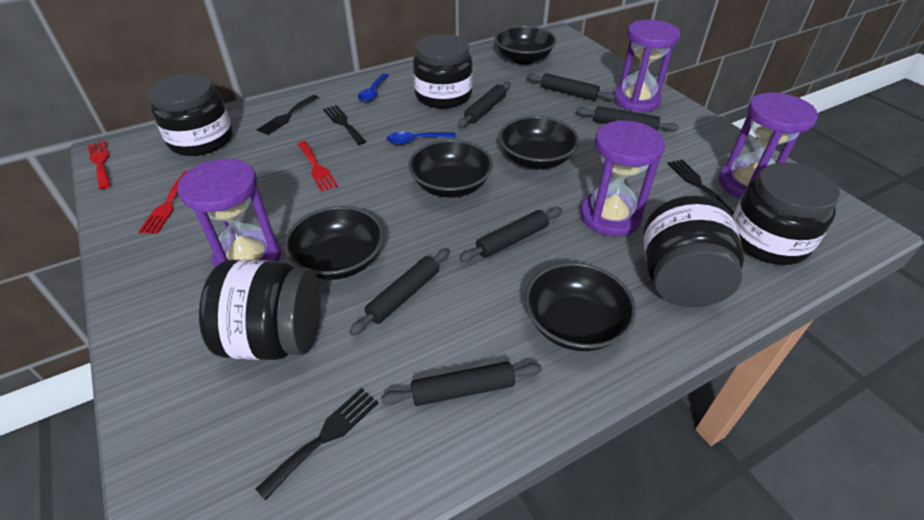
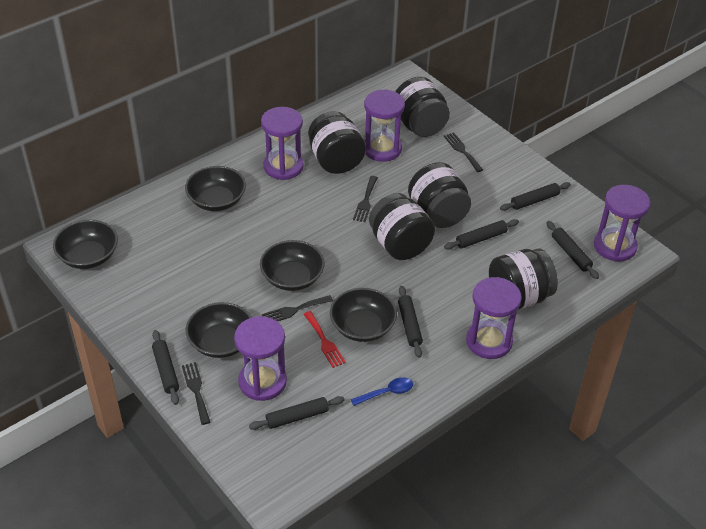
blue spoon: [358,73,389,102] [387,132,456,145] = 2 -> [351,377,413,406] = 1
purple hourglass: [177,159,281,268] [580,120,665,236] [614,20,680,112] [719,93,818,199] = 4 -> [234,316,287,401] [261,107,304,180] [364,89,405,162] [466,277,522,359] [594,185,651,261] = 5
red fork: [88,141,111,189] [138,171,187,234] [297,141,338,192] = 3 -> [304,311,346,368] = 1

